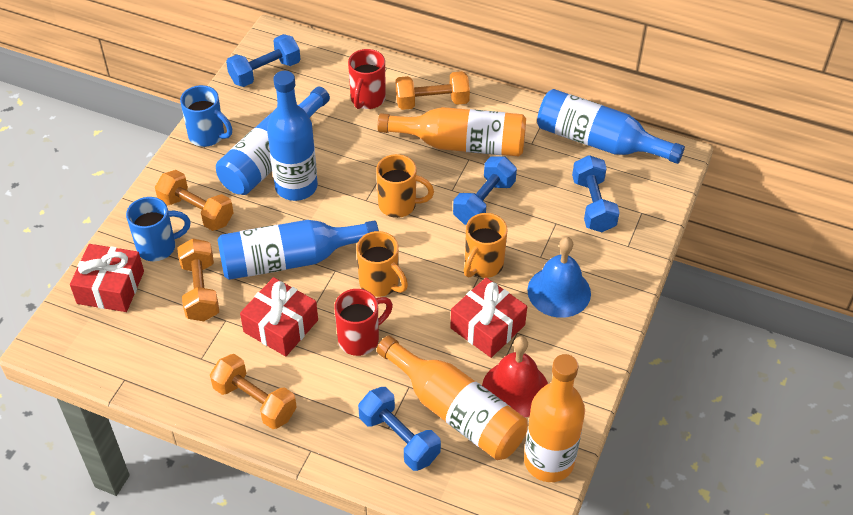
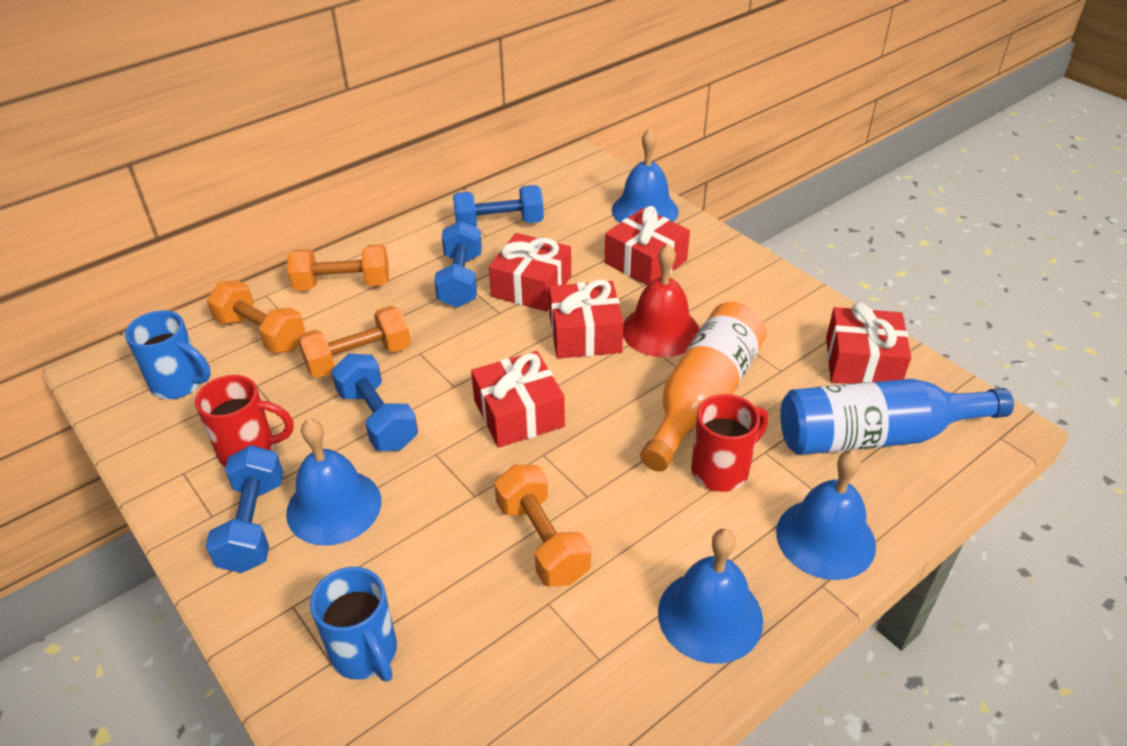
blue bell: [527,237,591,318] = 1 -> [286,418,381,546] [612,128,679,223] [658,529,763,664] [776,450,876,580] = 4
blue bottle: [216,86,330,195] [217,220,379,280] [267,71,318,201] [537,89,685,164] = 4 -> [780,379,1014,455] = 1
orange bottle: [377,336,528,460] [378,107,526,156] [524,354,585,482] = 3 -> [640,302,767,472] = 1
orange mug: [357,231,408,297] [376,154,434,218] [464,213,507,278] = 3 -> none = 0
red gift: [70,244,144,312] [240,277,318,356] [450,277,527,358] = 3 -> [471,351,565,448] [489,233,571,312] [549,279,624,358] [605,206,690,285] [826,303,911,384] = 5

